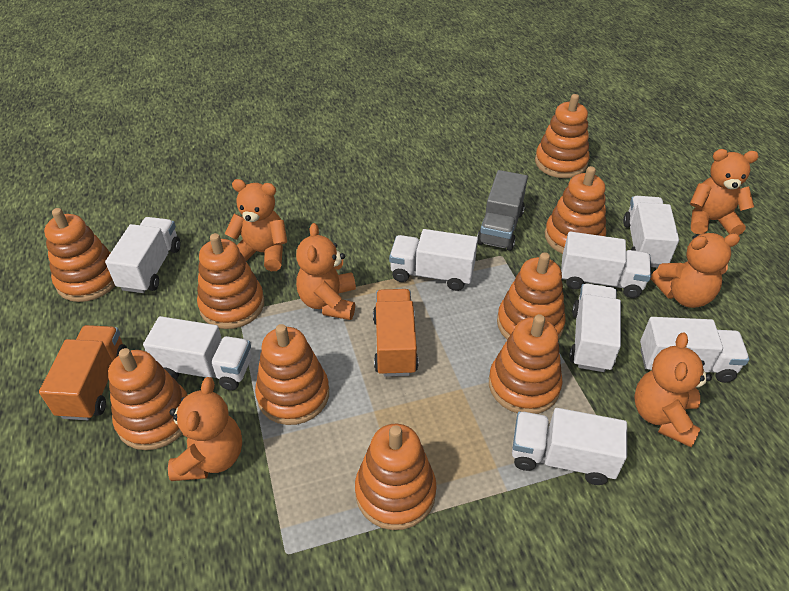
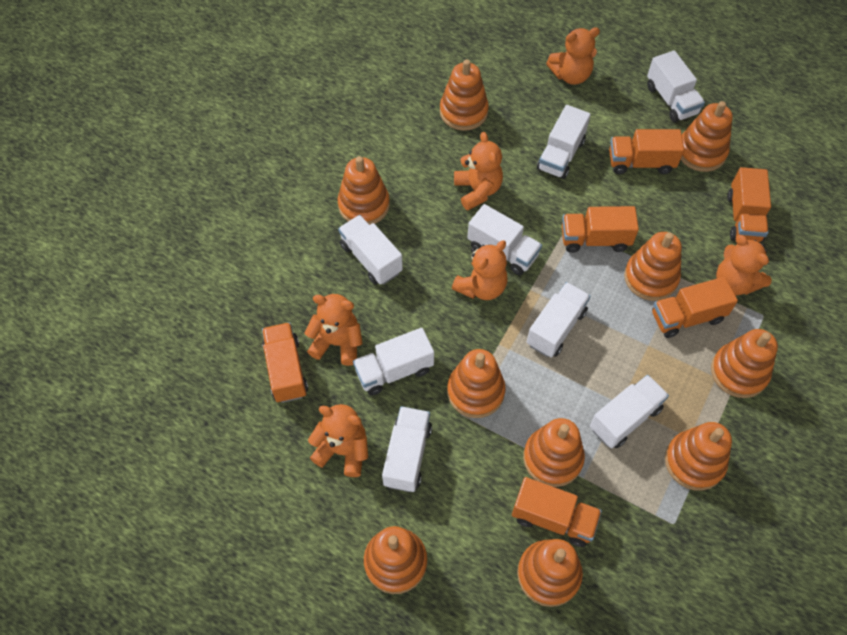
grey truck: [477,170,528,251] = 1 -> none = 0
orange stacking toy: [44,208,115,302] [108,348,187,450] [197,233,264,329] [255,324,329,425] [355,424,437,530] [489,314,563,414] [497,252,566,340] [535,94,589,178] [545,166,606,254] = 9 -> [338,156,390,225] [364,526,427,594] [440,59,489,131] [447,349,506,418] [517,539,583,607] [523,418,585,487] [624,232,682,301] [665,422,732,491] [681,101,733,172] [711,329,778,398] = 10
orange truck: [39,325,127,420] [373,289,419,377] = 2 -> [262,322,308,403] [512,477,602,547] [562,206,639,253] [609,129,684,174] [652,277,738,338] [727,167,771,243] = 6

